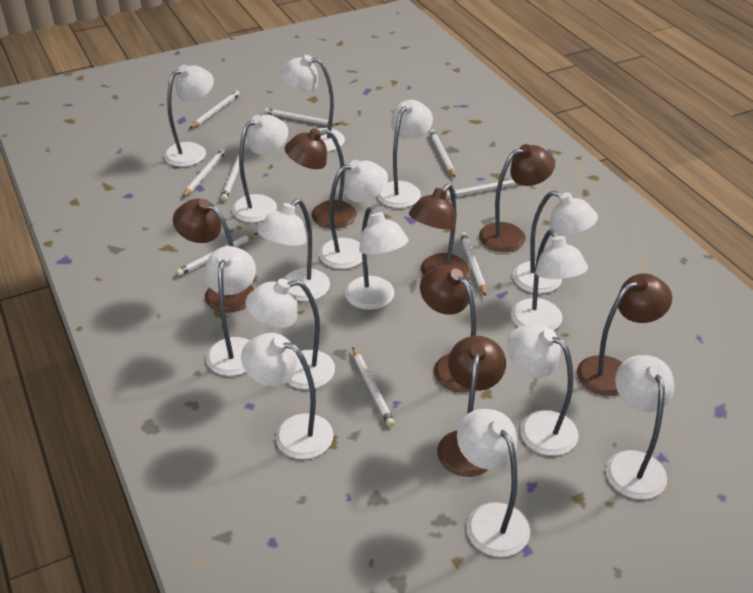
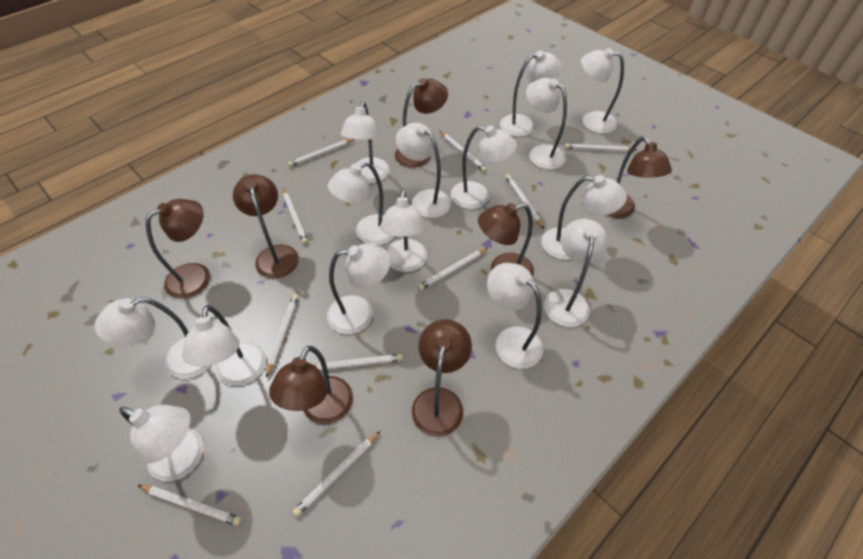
white pencil: [176,233,257,276] [182,149,226,198] [190,91,240,129] [221,154,244,201] [264,108,339,125] [353,347,395,427] [429,130,455,177] [446,179,518,198] [460,232,486,296] = 9 -> [138,485,242,526] [266,294,299,378] [283,188,308,244] [288,139,354,167] [293,431,380,517] [314,354,403,371] [418,248,488,291] [440,131,487,172] [505,174,544,229] [565,143,637,152] = 10

